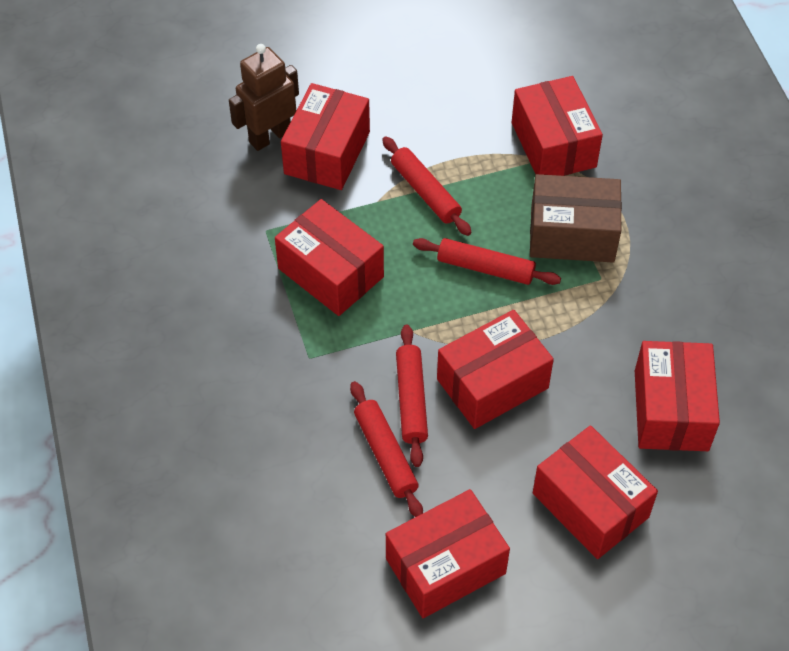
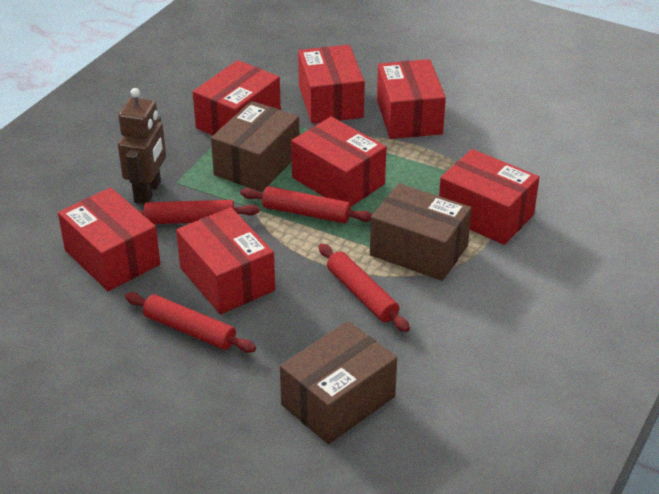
brown box: [530,174,622,262] = 1 -> [211,101,299,192] [280,321,397,444] [370,183,472,281] = 3

